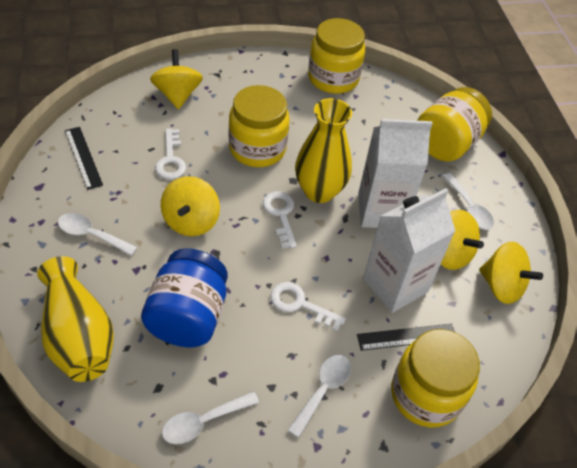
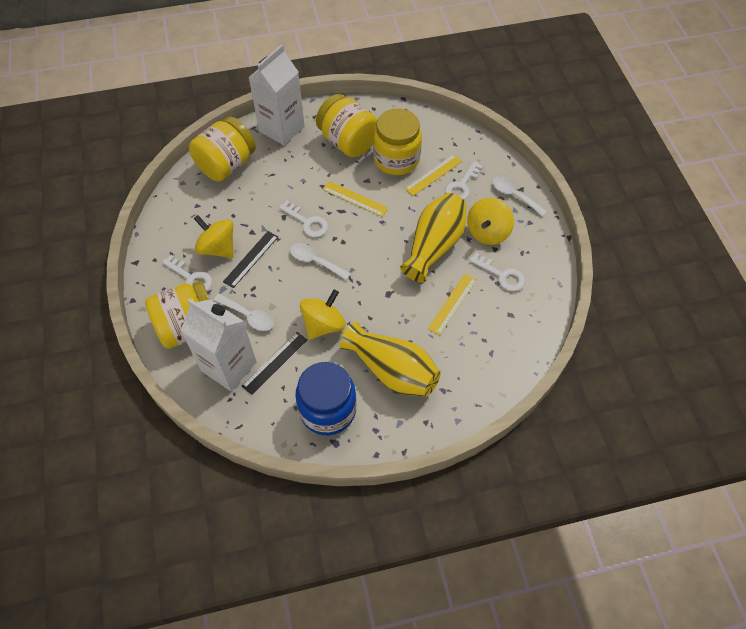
white key: [155,129,186,180] [263,191,297,249] [270,282,346,332] = 3 -> [162,255,212,291] [279,201,328,237] [445,161,483,200] [469,252,525,292] = 4
white spoon: [58,213,138,256] [162,391,259,444] [288,355,351,438] [443,173,494,230] = 4 -> [214,294,274,331] [290,243,351,280] [492,176,547,217] = 3
yellow ruler: none = 0 -> [322,181,388,217] [405,154,462,196] [428,274,476,335] = 3
yellow spinning top: [150,49,203,109] [161,176,220,236] [441,210,484,270] [479,242,543,304] = 4 -> [194,215,234,258] [300,289,346,340] [467,198,514,245] = 3

